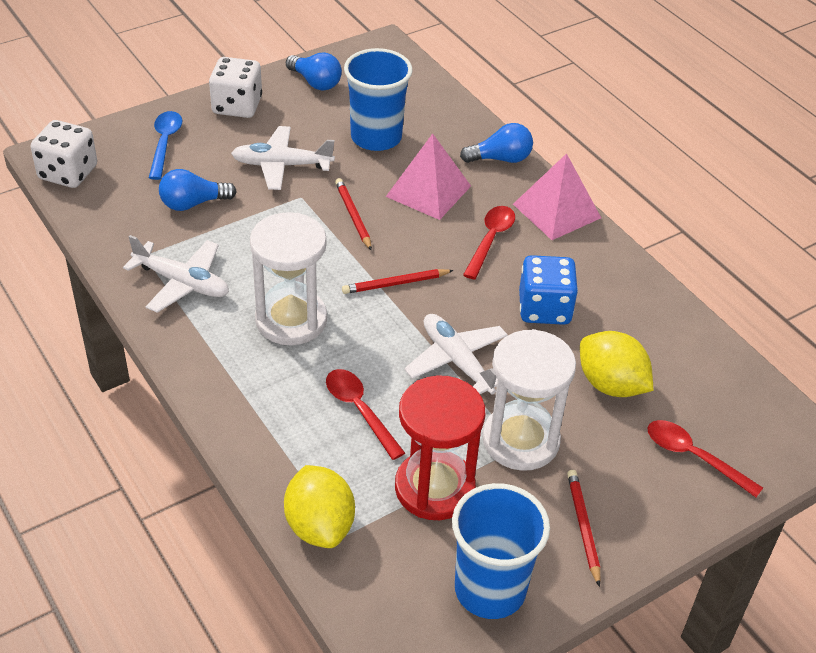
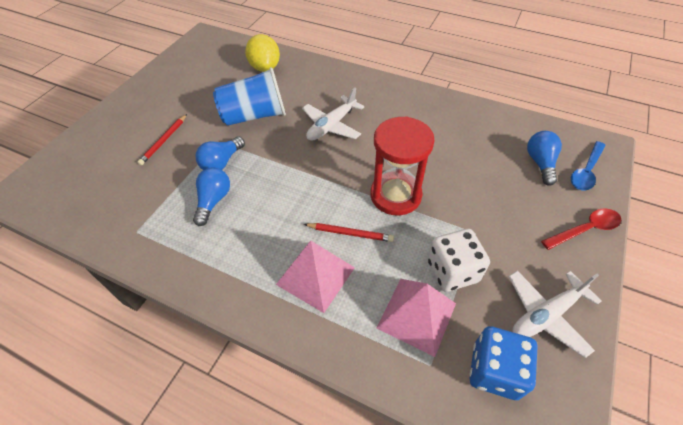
blue cup: [344,48,413,151] [452,483,550,619] = 2 -> [213,67,286,126] = 1
red pencil: [335,178,372,251] [342,269,454,294] [567,470,600,587] = 3 -> [137,114,187,166] [304,223,394,242] = 2
red spoon: [326,369,405,460] [463,206,515,280] [648,420,763,497] = 3 -> [541,209,621,250] = 1
white dice: [30,120,97,188] [209,57,262,118] = 2 -> [427,229,490,292] = 1
white hourglass: [250,212,327,345] [482,329,576,471] = 2 -> none = 0
white plane: [123,235,229,313] [231,126,335,190] [404,314,508,395] = 3 -> [302,87,365,141] [508,271,602,358] = 2
yellow lemon: [284,465,355,548] [580,331,653,397] = 2 -> [245,34,280,72] = 1

